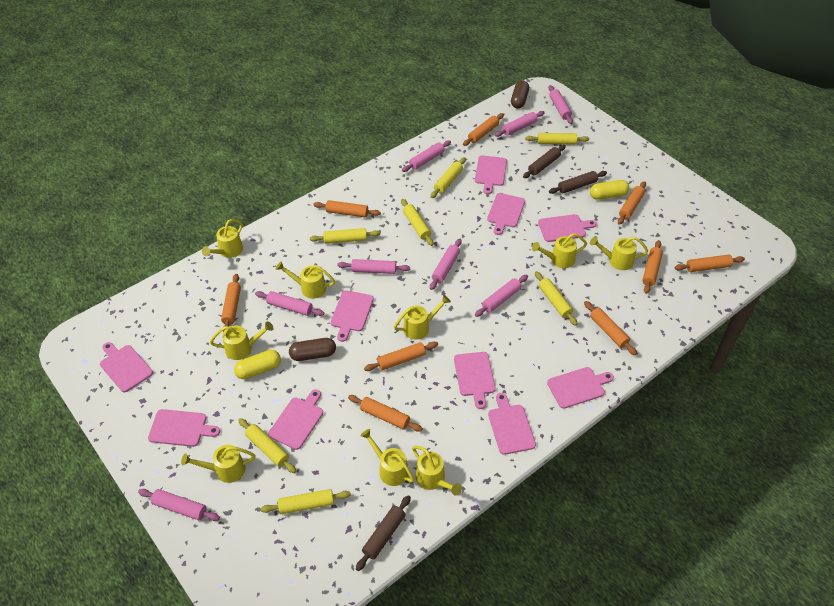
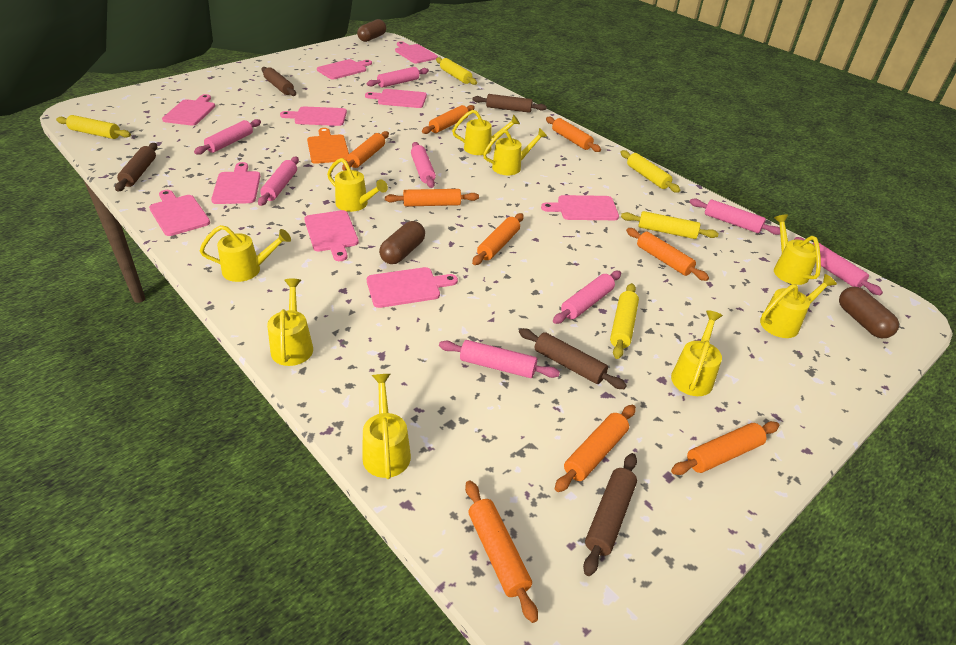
brown capsule: [289,338,336,361] [511,80,529,108] = 2 -> [357,19,386,42] [379,221,425,264] [839,287,899,338] = 3
brown rolling pin: [356,495,411,571] [523,145,566,178] [549,171,607,194] = 3 -> [115,143,157,191] [261,67,296,96] [472,94,547,113] [519,328,627,389] [583,453,637,576] = 5
orange cutting board: none = 0 -> [307,128,349,164] = 1
yellow capsule: [234,350,281,379] [590,180,629,200] = 2 -> none = 0
yellow rolling pin: [238,418,296,473] [261,489,351,514] [310,228,380,244] [401,199,433,246] [431,157,466,198] [525,133,589,144] [535,271,577,326] = 7 -> [56,115,131,139] [436,57,477,85] [610,283,639,359] [620,150,680,193] [621,211,719,239] = 5

